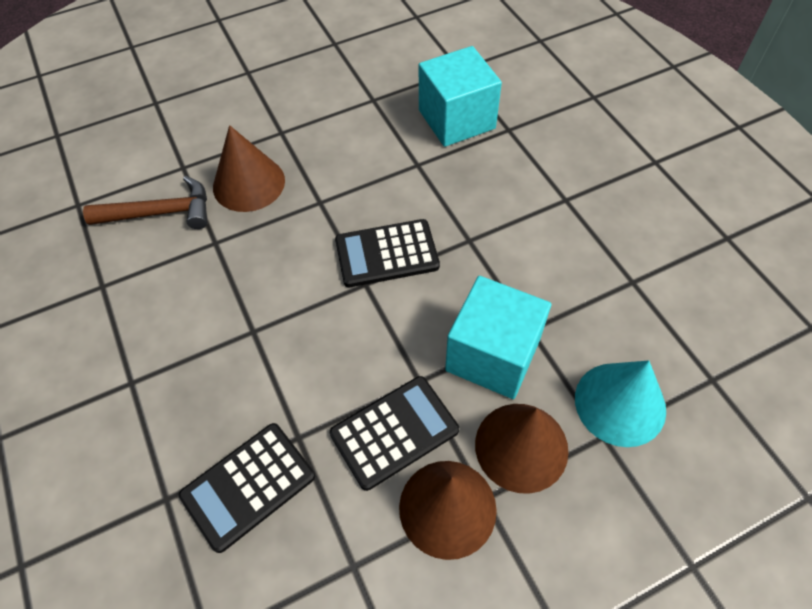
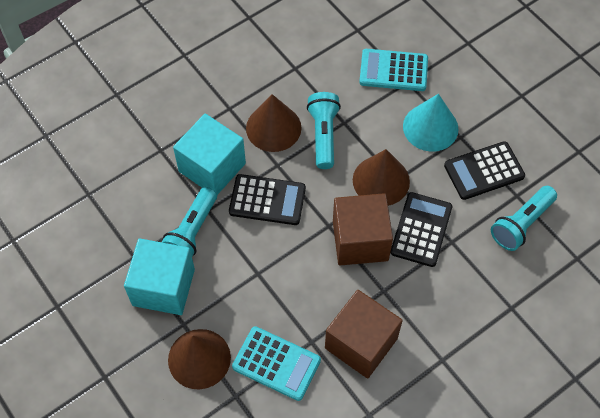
brown cube: none = 0 -> [325,290,403,378] [333,193,393,265] = 2
brown hammer: [83,176,207,229] = 1 -> none = 0
turquoise calculator: none = 0 -> [232,326,321,401] [359,49,428,91] = 2
turquoise flashlight: none = 0 -> [162,187,217,256] [307,92,341,169] [491,186,557,251] = 3

